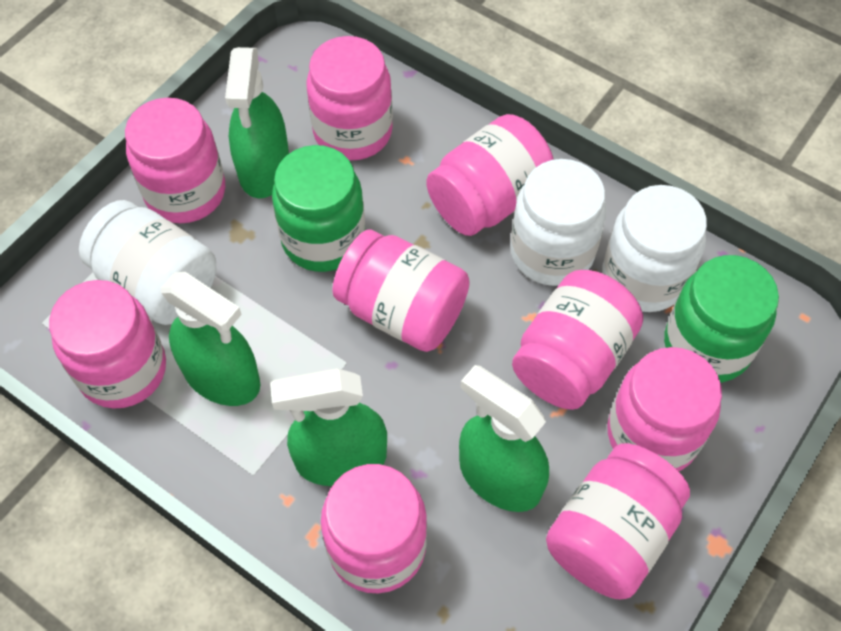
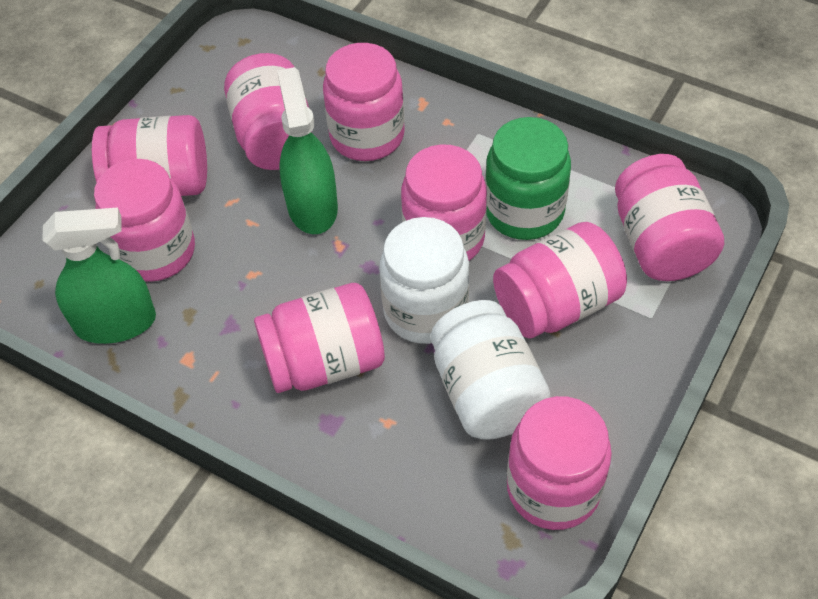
green jar: [272,145,365,272] [664,255,779,383] = 2 -> [485,117,571,240] = 1
green spray bottle: [161,272,260,406] [225,47,289,199] [270,368,387,486] [459,365,549,512] = 4 -> [42,207,156,344] [277,67,338,234] = 2
white jar: [79,200,216,325] [510,159,607,286] [602,185,707,312] = 3 -> [379,217,469,344] [431,300,551,440] = 2

